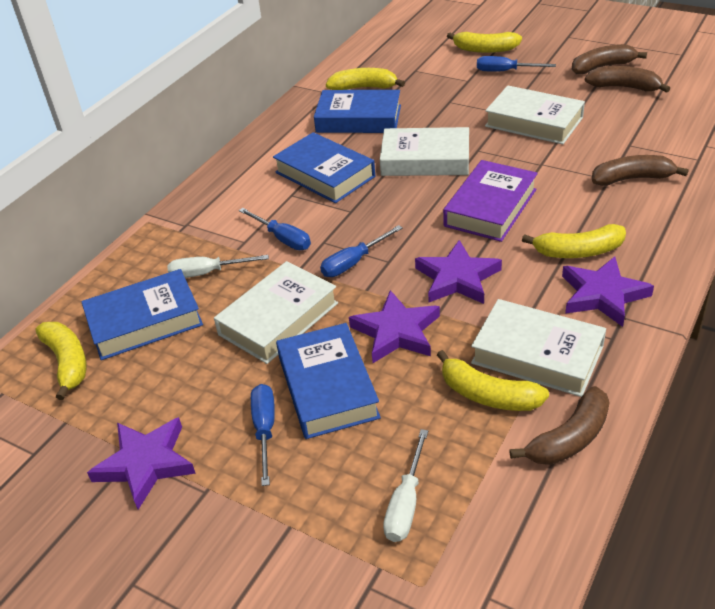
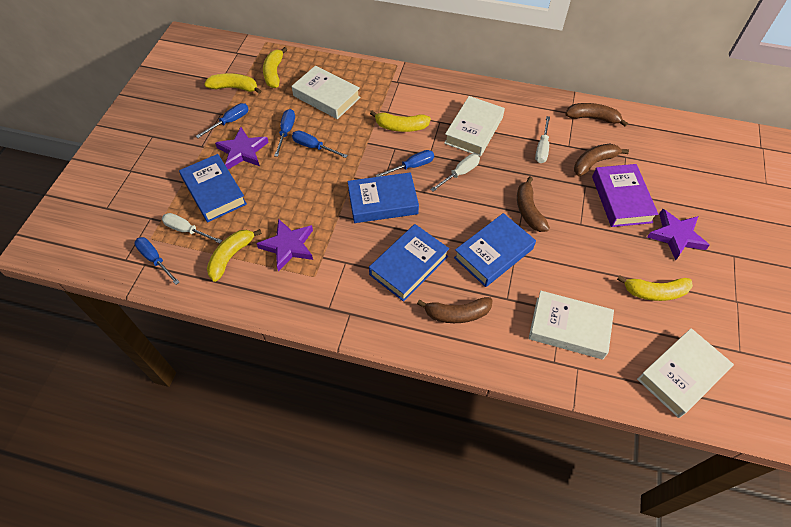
blue screwdriver: [239,208,311,250] [251,384,275,486] [320,225,403,277] [477,56,556,72] = 4 -> [134,237,180,285] [196,103,249,138] [274,109,295,157] [292,131,348,158] [375,150,434,177] = 5
purple star: [87,417,196,510] [349,290,440,363] [415,240,502,304] [562,256,654,327] = 4 -> [215,127,269,169] [256,219,313,272] [647,209,710,261] = 3
white screwdriver: [167,255,269,278] [383,429,428,542] = 2 -> [162,213,222,243] [430,154,480,192] [535,116,550,163] = 3

